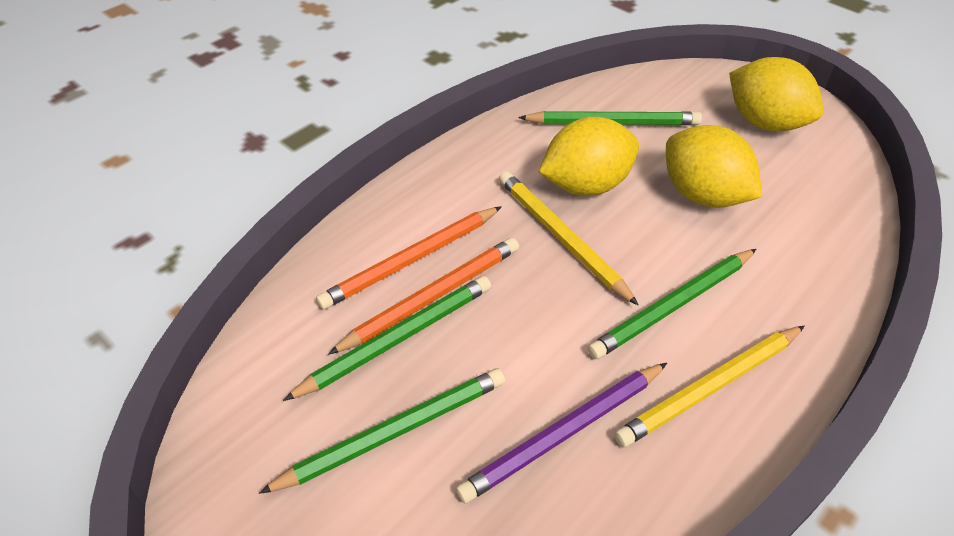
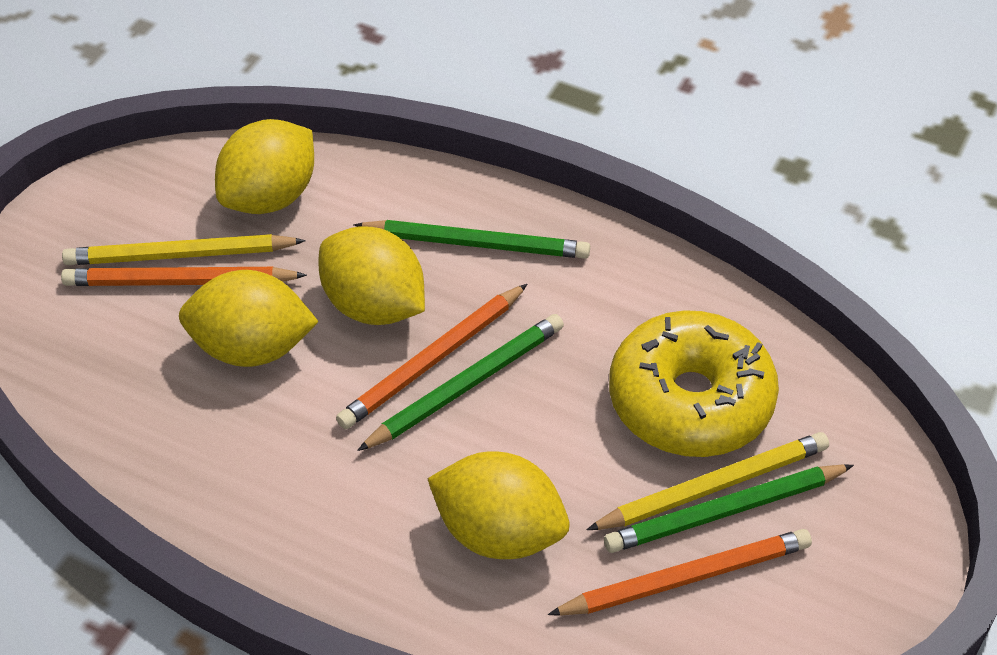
green pencil: [259,368,505,494] [283,276,491,401] [518,111,702,125] [588,249,756,359] = 4 -> [353,220,590,259] [357,314,564,451] [604,464,854,553] = 3
orange pencil: [316,206,502,309] [328,237,519,355] = 2 -> [61,267,307,286] [336,284,527,429] [548,529,812,616] = 3
purple pencil: [456,363,667,504] = 1 -> none = 0
yellow donut: none = 0 -> [609,310,779,457] = 1
yellow lemon: [539,117,639,196] [666,125,762,208] [729,57,824,132] = 3 -> [179,270,319,367] [215,119,314,214] [318,226,425,325] [427,451,569,559] = 4

